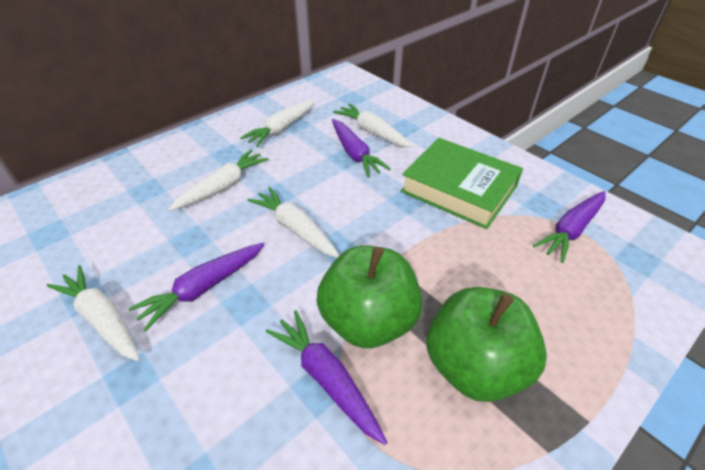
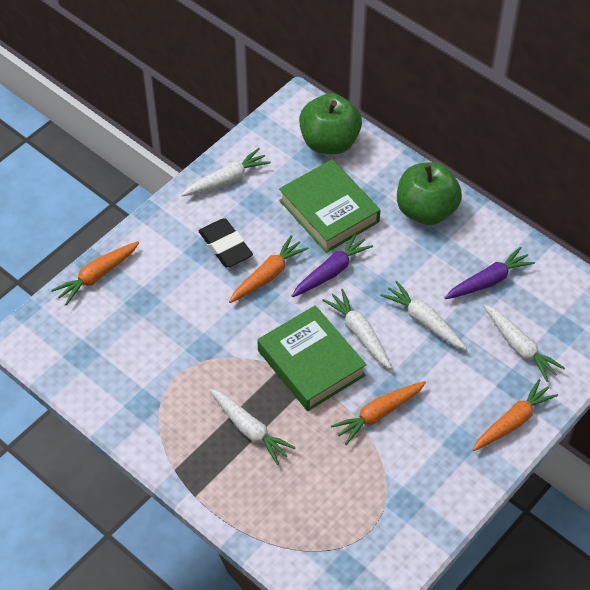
black eraser: none = 0 -> [199,218,253,267] = 1
green book: [401,138,523,229] = 1 -> [257,305,367,411] [279,159,381,253] = 2
orange carrot: none = 0 -> [51,241,139,305] [229,235,309,303] [331,381,426,445] [472,379,558,451] = 4
purple carrot: [129,243,265,332] [266,310,387,445] [332,119,391,177] [533,191,606,263] = 4 -> [292,232,373,297] [445,246,535,299] = 2

